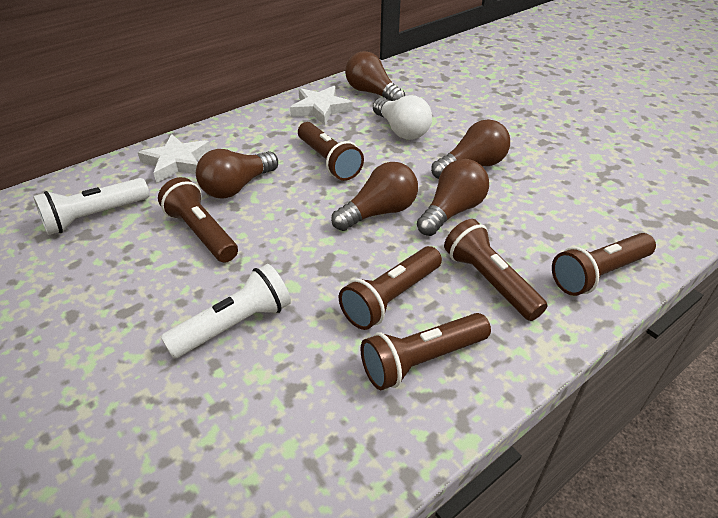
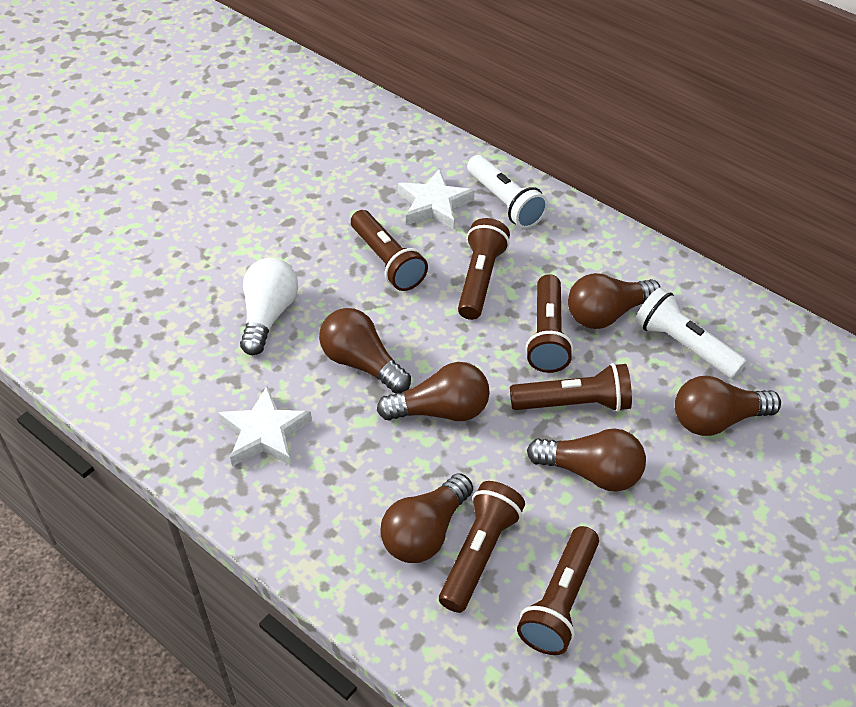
brown light bulb: [196,149,278,199] [331,162,418,231] [345,51,405,101] [417,159,489,236] [431,119,510,179] = 5 -> [319,308,411,393] [377,362,490,421] [380,473,473,563] [527,428,646,492] [568,273,660,329] [675,376,781,436] = 6

